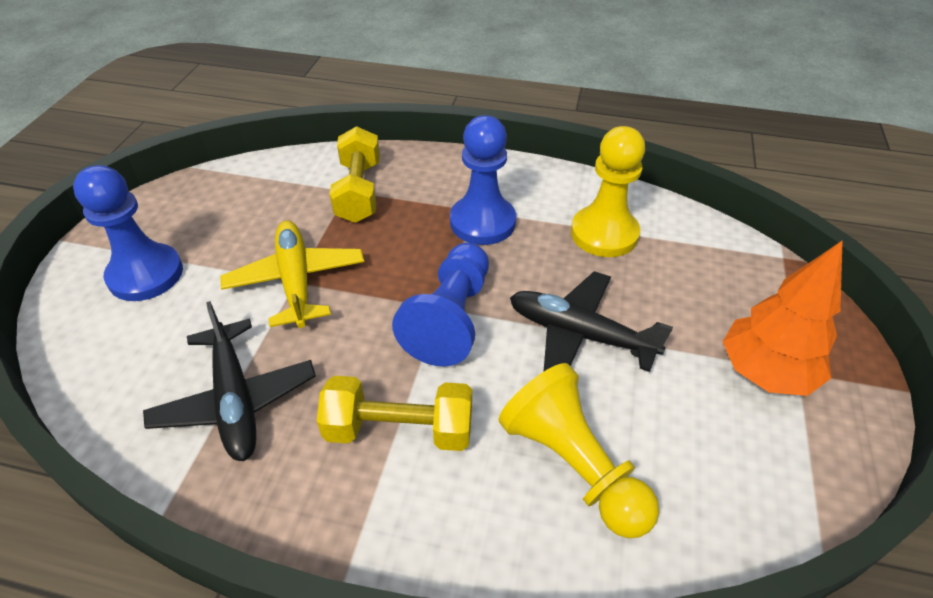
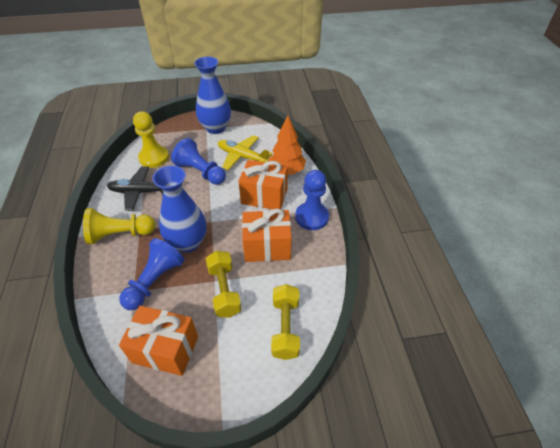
black plane: [143,301,316,461] [510,271,673,372] = 2 -> [107,166,163,211] = 1
blue vase: none = 0 -> [152,166,206,253] [194,57,231,134] = 2
orange gift: none = 0 -> [119,306,198,376] [239,160,288,209] [242,209,292,262] = 3

